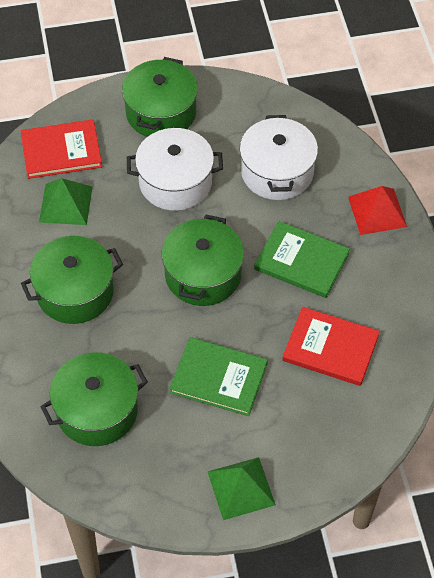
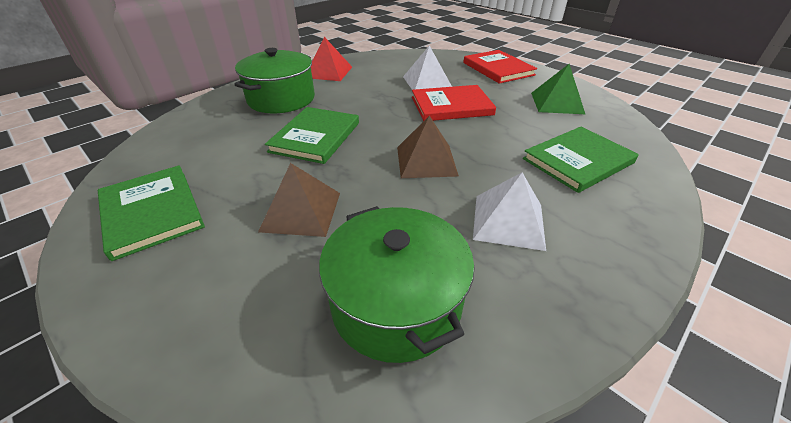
brown pyramid: none = 0 -> [258,163,340,237] [397,116,459,178] = 2
green book: [169,337,268,416] [254,221,350,298] = 2 -> [98,165,205,261] [265,107,359,164] [523,127,639,193] = 3
green pot: [21,236,123,324] [40,352,148,446] [122,57,198,137] [162,215,244,306] = 4 -> [235,48,315,113] [319,206,475,363] = 2
green pyramid: [39,178,93,225] [208,457,276,520] = 2 -> [531,64,585,114] = 1
white pot: [127,128,223,211] [240,115,318,200] = 2 -> none = 0
white pyramid: none = 0 -> [403,45,452,90] [473,172,546,251] = 2

